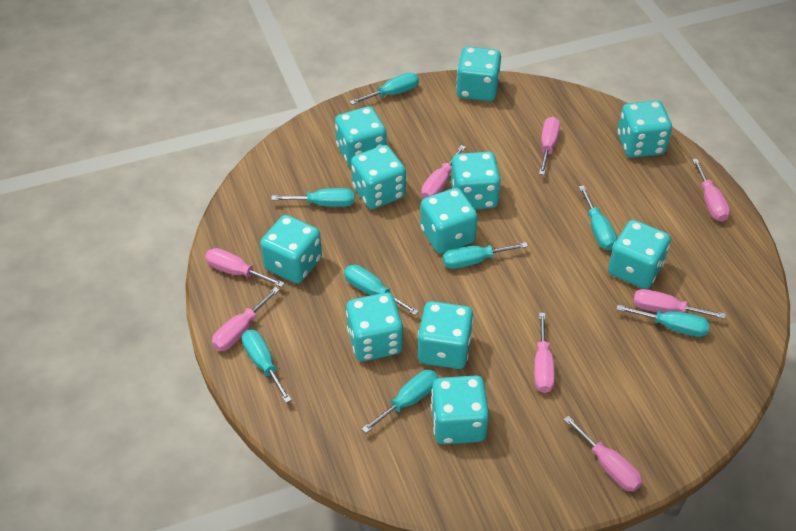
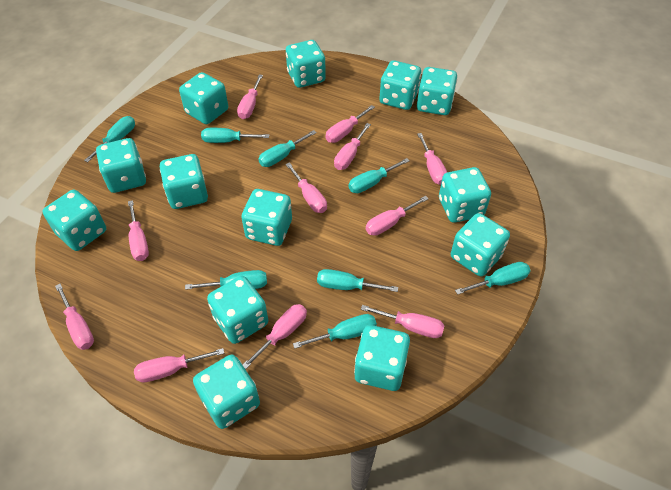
pink screwdriver: [205,248,285,287] [212,287,280,351] [421,145,466,198] [534,313,555,393] [539,116,560,175] [564,416,642,492] [633,289,726,319] [692,159,730,222] = 8 -> [55,284,94,350] [128,200,149,261] [134,348,224,383] [237,75,263,119] [243,304,307,369] [285,162,327,213] [325,105,375,143] [334,123,371,170] [361,305,445,338] [366,196,428,236] [417,133,447,185] = 11
turquoise dice: [260,215,322,284] [335,106,387,167] [346,293,403,361] [351,145,406,209] [418,301,473,369] [420,188,478,254] [431,376,489,444] [451,152,501,209] [456,46,501,101] [608,220,671,289] [617,100,672,158] = 11 -> [42,190,106,251] [96,138,146,193] [160,154,208,209] [179,72,228,124] [193,354,260,429] [207,276,268,344] [241,189,292,246] [286,40,326,88] [354,325,410,391] [379,60,421,110] [417,67,457,115] [439,167,491,223] [451,213,510,276] = 13

